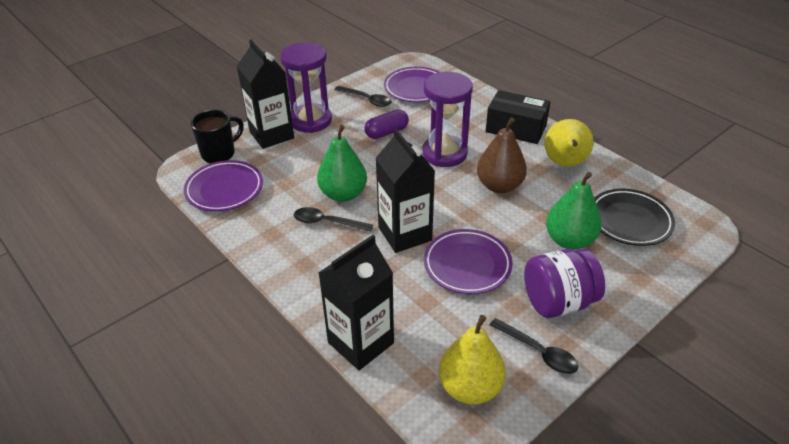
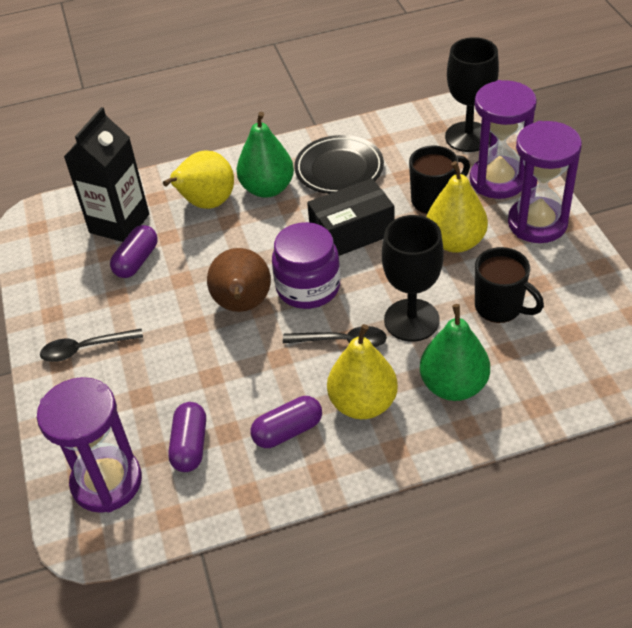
black carton: [237,40,294,149] [319,235,394,370] [376,129,435,253] = 3 -> [64,107,149,242] = 1
black goblet: none = 0 -> [382,215,444,342] [445,37,499,152] = 2
black mug: [191,110,244,163] = 1 -> [409,146,470,214] [475,247,544,323] = 2
black spoon: [294,207,373,232] [335,86,391,107] [490,318,578,374] = 3 -> [40,329,143,362] [283,326,387,347] = 2
purple capsule: [364,110,409,139] = 1 -> [110,225,158,278] [168,402,206,472] [250,396,322,448] = 3
purple hourglass: [280,42,332,133] [422,72,473,167] = 2 -> [37,377,142,513] [470,80,537,199] [508,121,582,243] = 3
purple plate: [184,160,263,211] [384,67,439,102] [424,229,513,294] = 3 -> none = 0
yellow pear: [439,315,506,404] [545,119,594,167] = 2 -> [163,151,234,209] [327,324,398,419] [427,161,488,253] = 3

